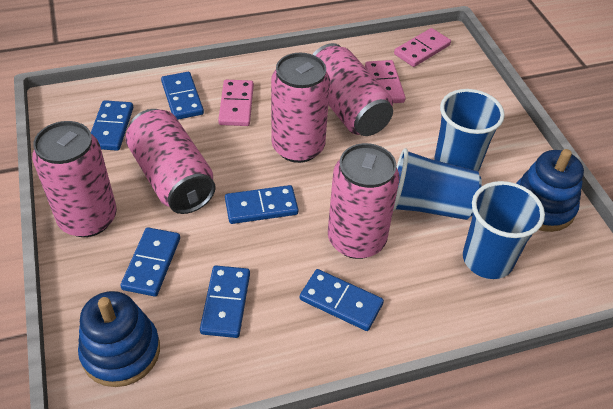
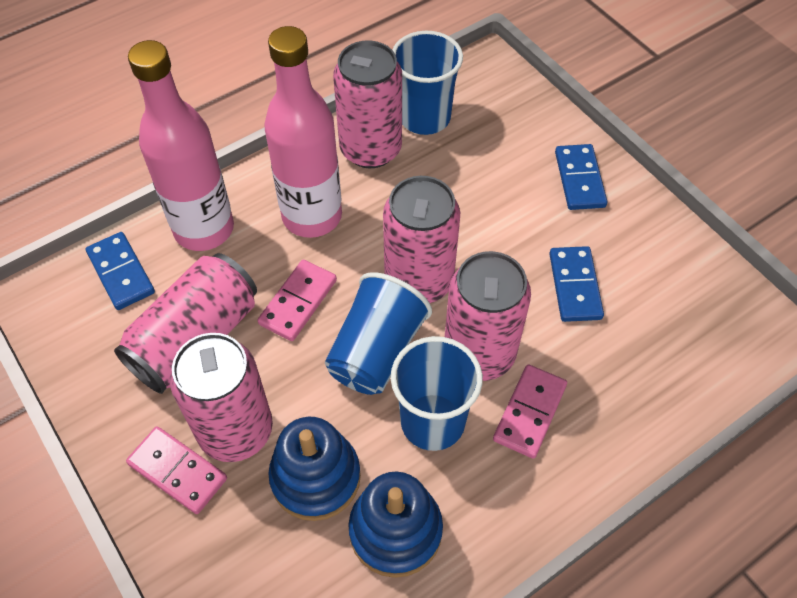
blue domino: [91,100,133,151] [120,227,180,296] [161,72,204,120] [200,265,250,338] [225,185,298,224] [300,269,384,331] = 6 -> [85,232,155,310] [549,246,604,322] [555,144,607,210] = 3
pink bottle: none = 0 -> [128,40,234,251] [264,26,342,238] = 2

